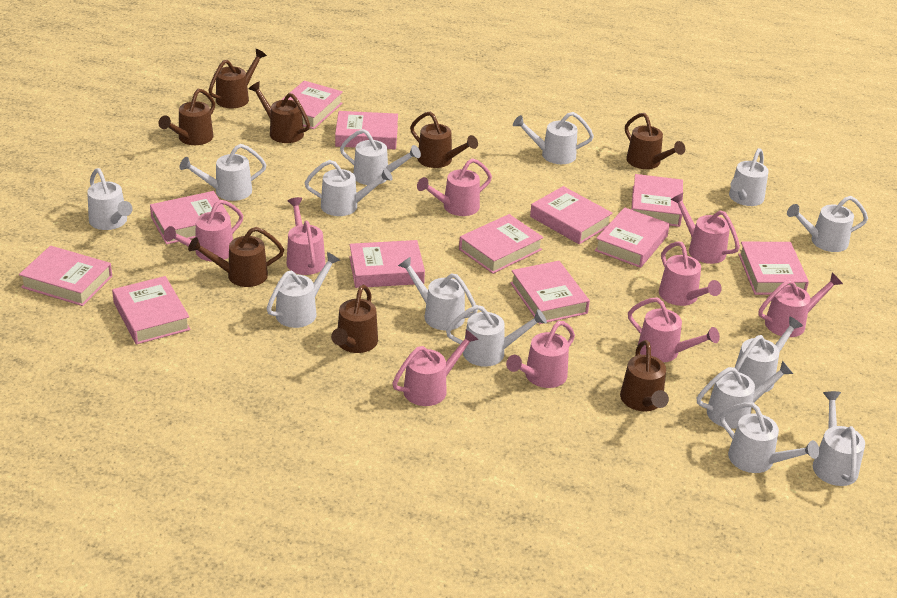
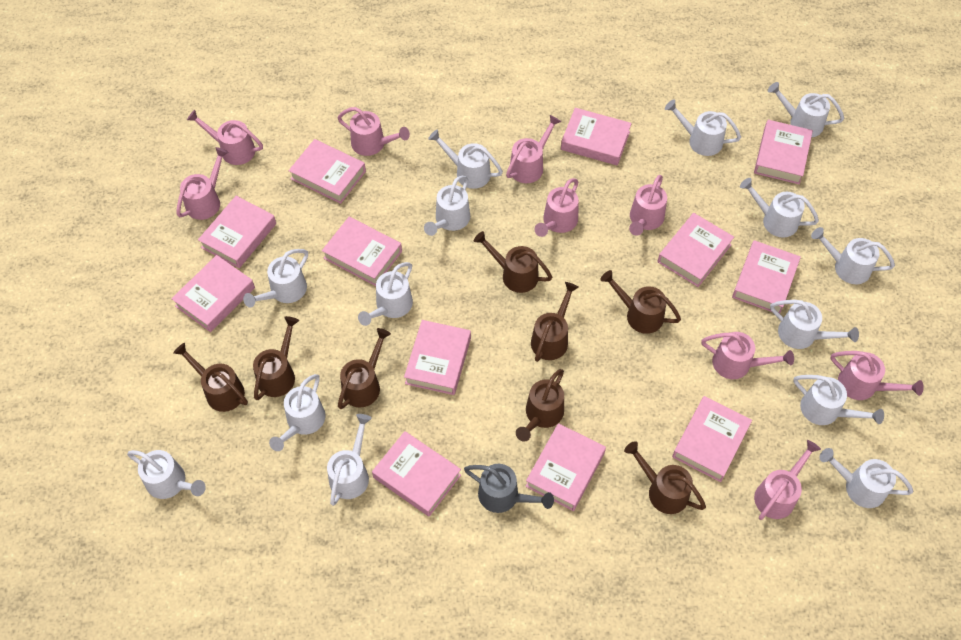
grey watering can: none = 0 -> [464,464,554,513] = 1

